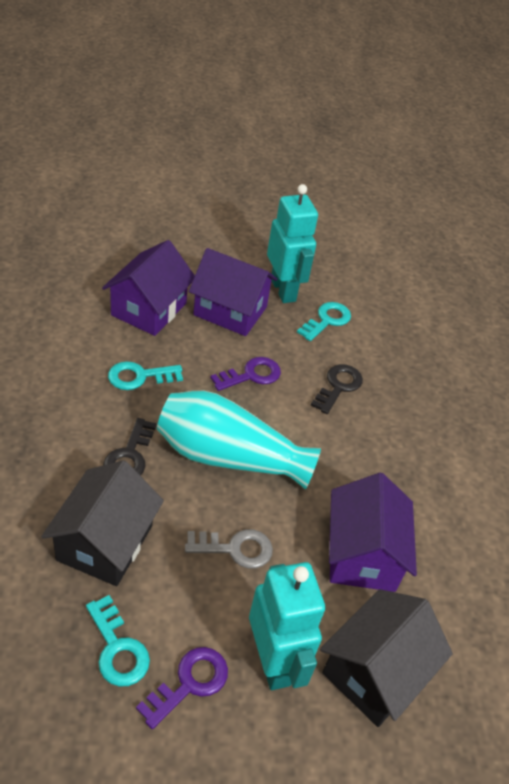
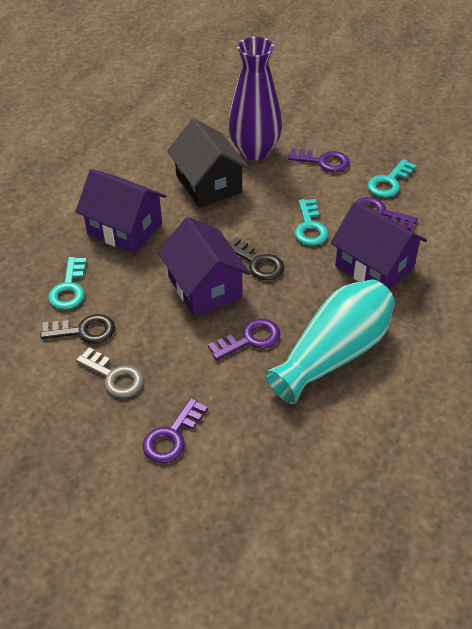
black house: [41,460,164,586] [320,589,453,727] = 2 -> [167,118,250,208] = 1
purple key: [136,647,228,729] [210,357,281,391] = 2 -> [143,398,208,463] [208,318,280,360] [288,148,350,172] [356,197,418,230] = 4
purple vase: none = 0 -> [228,37,282,161] = 1
turquoise robot: [249,562,325,690] [267,184,318,303] = 2 -> none = 0

